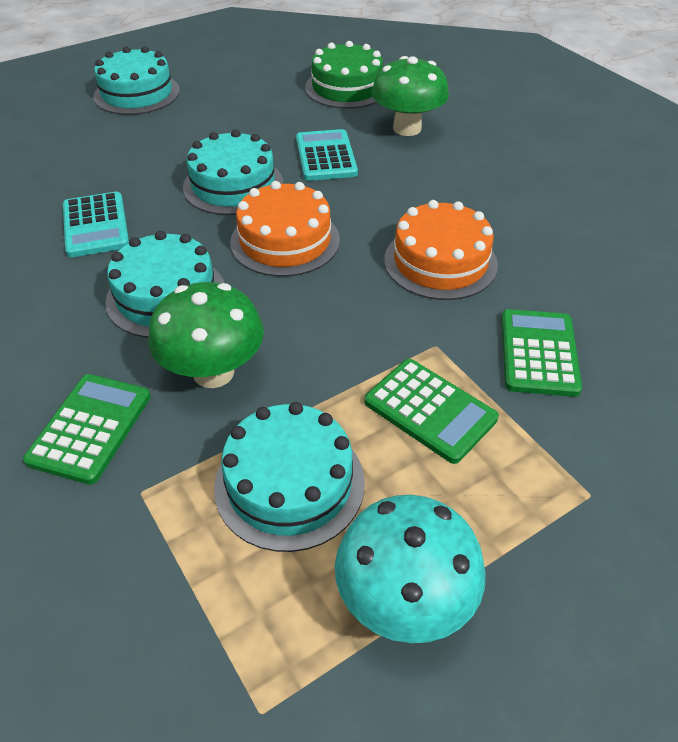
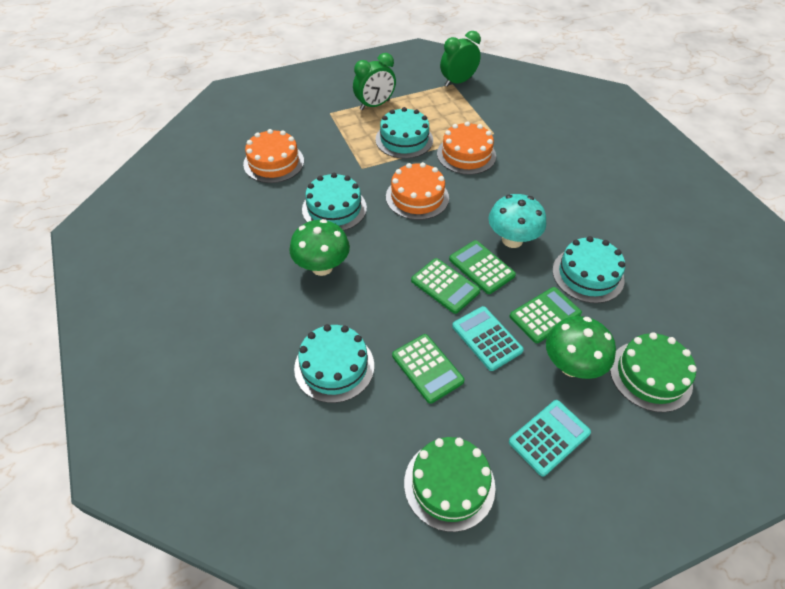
green cake: [305,41,383,109] = 1 -> [404,437,496,532] [610,332,697,412] = 2
green calculator: [23,374,151,485] [364,359,499,464] [501,309,582,397] = 3 -> [392,334,464,404] [411,258,480,314] [449,240,516,294] [510,287,582,343] = 4
green clock: none = 0 -> [353,53,396,110] [440,31,481,87] = 2
orange cake: [230,181,340,277] [384,200,498,300] = 2 -> [243,129,304,183] [386,162,449,220] [437,122,496,175] = 3

